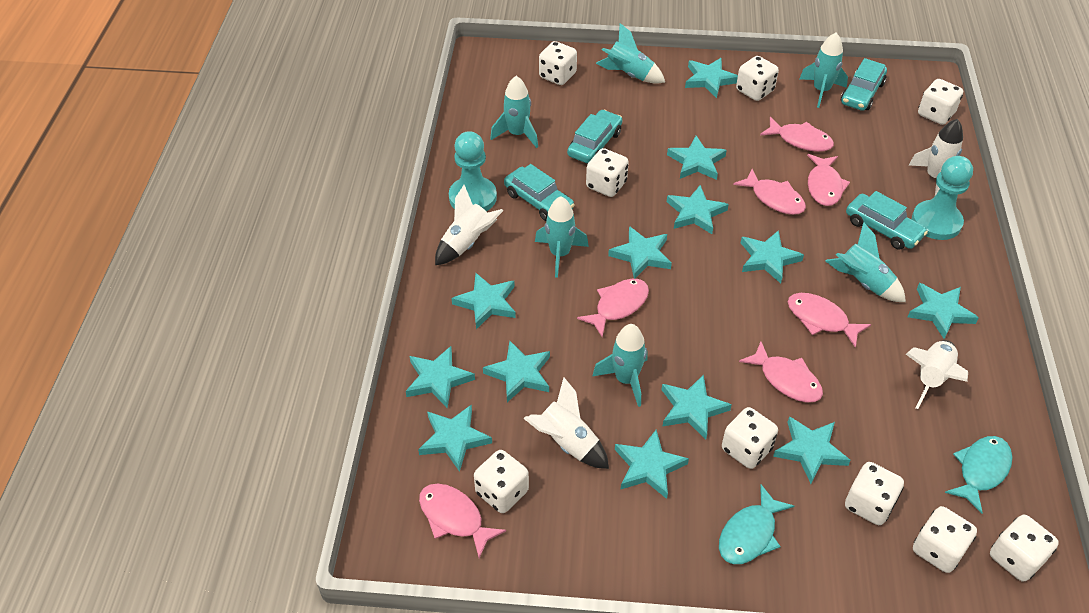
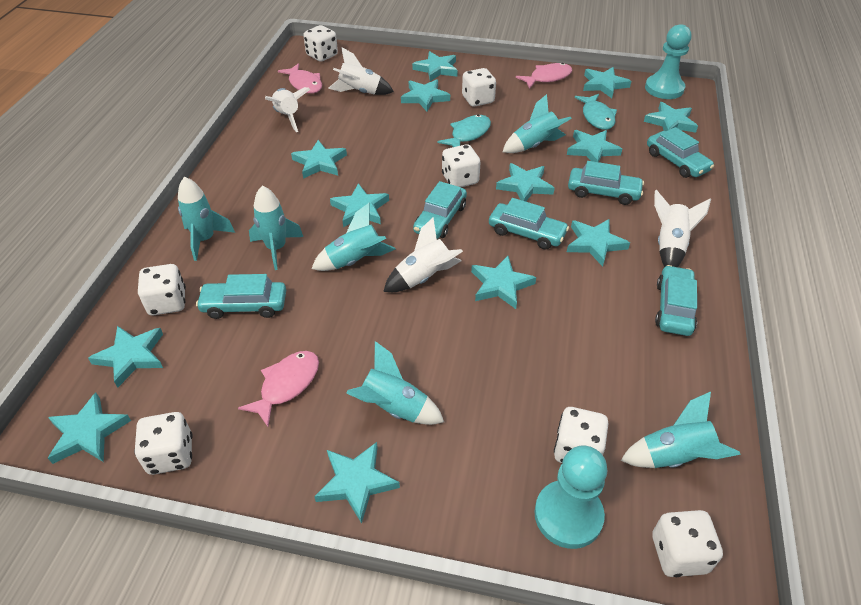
pink fish: [419,484,506,558] [577,279,649,337] [733,169,806,215] [739,342,823,403] [760,117,834,152] [788,293,871,348] [807,154,850,206] = 7 -> [238,351,319,427] [278,63,322,93] [516,63,572,89] = 3
turquoise car: [504,164,575,221] [567,109,622,163] [841,58,887,111] [846,191,928,250] = 4 -> [196,274,286,319] [413,181,467,239] [489,198,569,250] [568,161,644,205] [647,127,714,178] [655,265,697,336] = 6
white dice: [474,450,529,513] [539,41,577,85] [586,148,629,197] [722,407,778,469] [736,56,779,101] [845,462,904,525] [913,506,977,573] [918,79,963,125] [990,515,1059,582] = 9 -> [134,412,193,475] [138,264,186,315] [303,25,338,61] [442,144,481,187] [462,68,496,107] [554,407,609,463] [652,510,723,577] = 7

